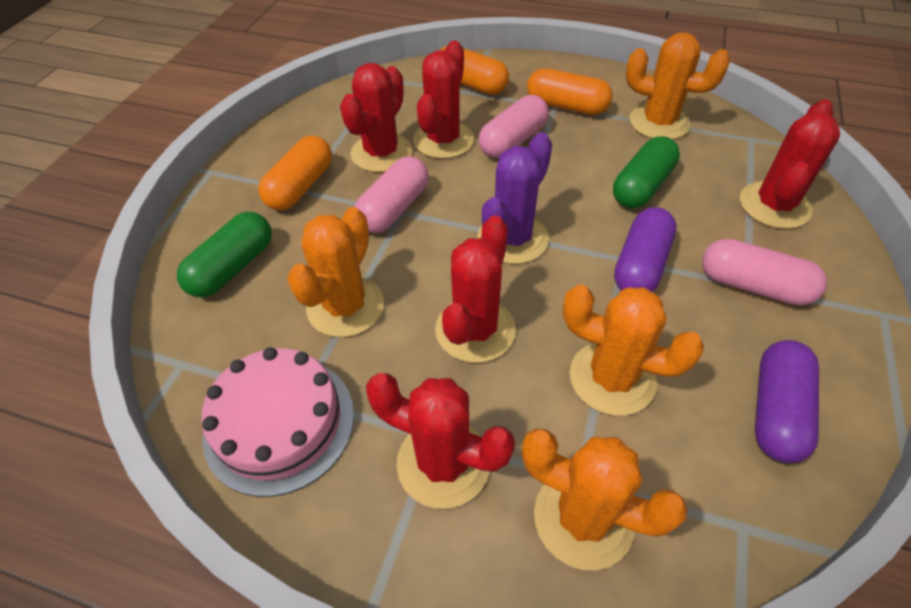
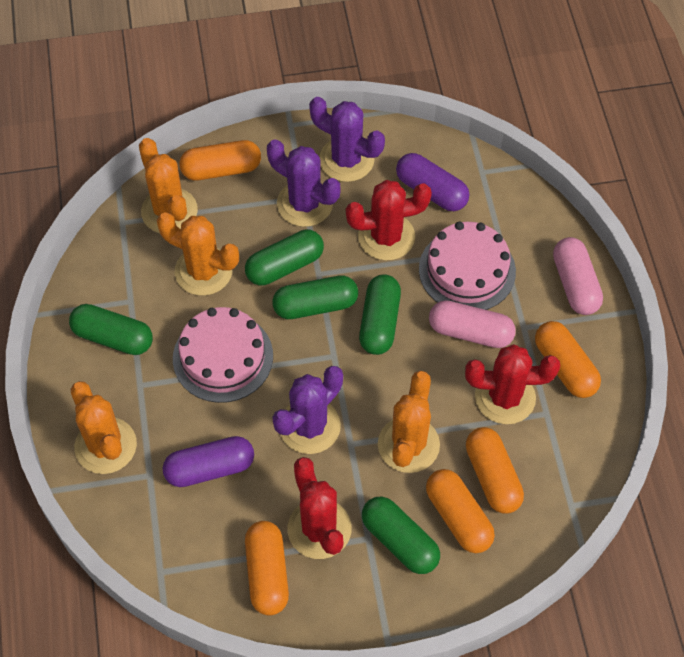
green capsule: [177,212,272,297] [613,136,680,208] = 2 -> [69,304,153,355] [245,229,324,286] [272,275,358,319] [359,274,401,355] [362,497,440,574] = 5
orange capsule: [258,136,332,210] [439,46,509,95] [527,68,613,115] = 3 -> [180,140,261,181] [245,521,289,616] [426,469,495,553] [466,427,524,514] [535,321,601,398] = 5
pink cake: [201,347,354,497] = 1 -> [173,307,273,403] [419,222,516,310] = 2
pink capsule: [354,156,429,233] [479,95,549,158] [702,239,827,306] = 3 -> [429,300,516,348] [553,237,603,315] = 2
purple cactus: [477,132,552,264] = 1 -> [267,139,340,227] [272,366,343,454] [309,97,385,182] = 3
red cactus: [340,63,412,172] [366,373,515,509] [413,41,474,159] [435,216,516,363] [740,100,840,229] = 5 -> [287,457,351,559] [346,180,432,261] [465,344,560,424] = 3

